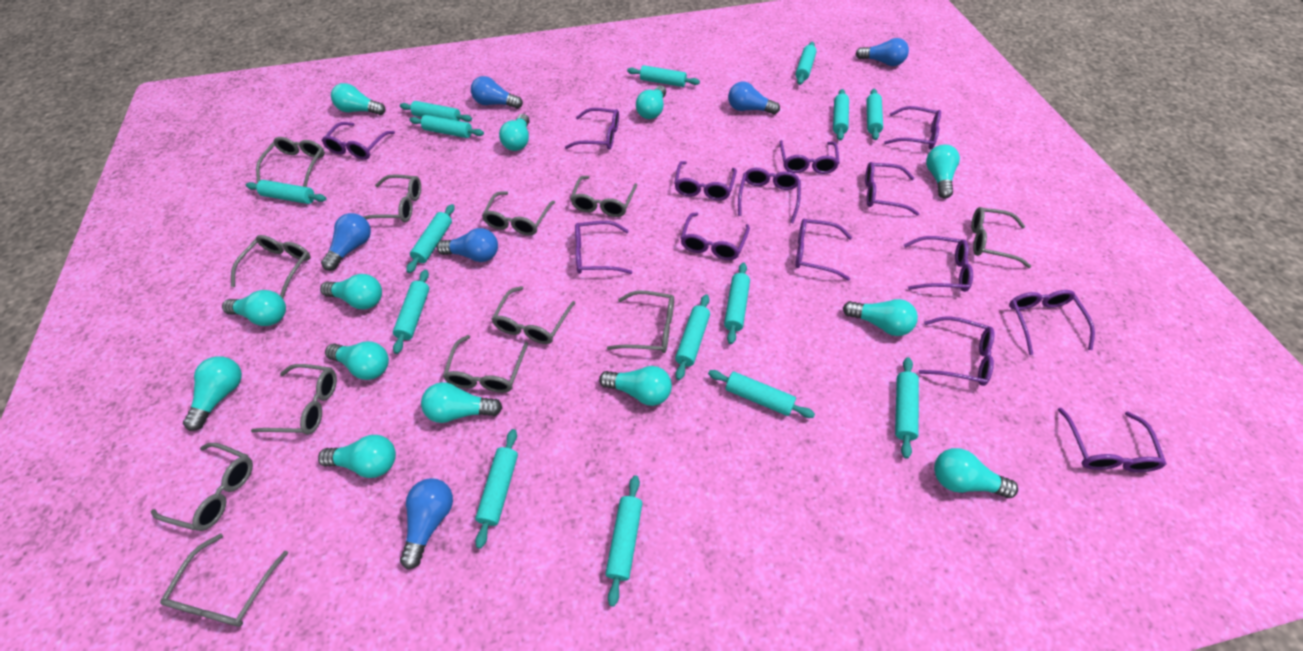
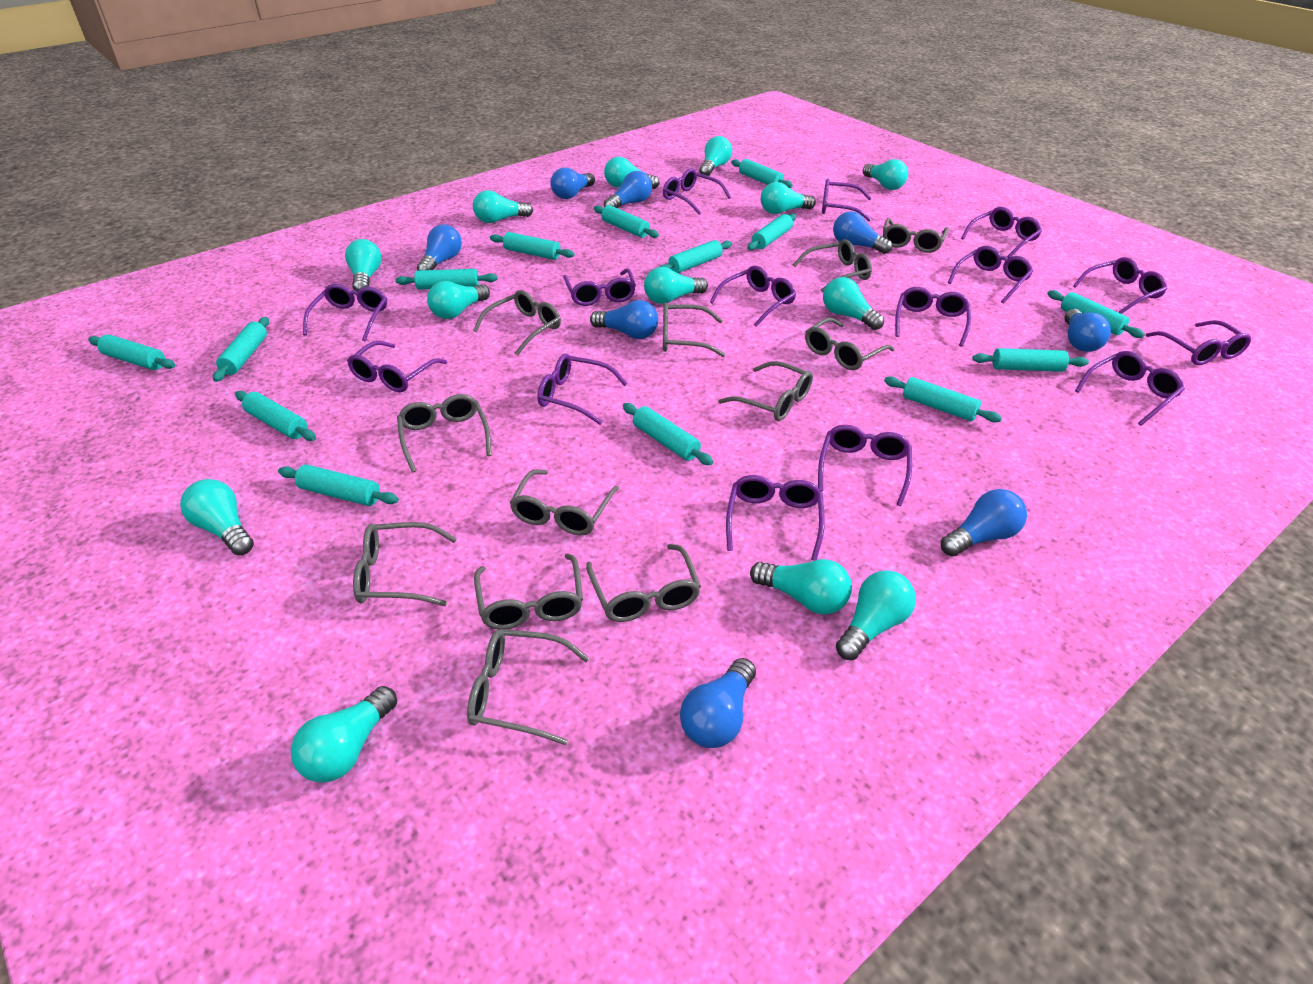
blue light bulb: [321,213,371,271] [400,478,453,570] [437,228,498,262] [471,76,523,109] [728,82,780,114] [855,38,909,66] = 6 -> [417,224,462,270] [550,168,595,199] [590,300,658,339] [604,171,652,208] [680,658,756,748] [833,211,892,254] [941,489,1027,557] [1065,309,1111,352] = 8
purple glasses: [322,122,395,160] [565,108,619,150] [575,221,633,274] [674,161,737,201] [680,212,750,260] [738,168,801,223] [780,140,840,174] [795,219,852,281] [865,162,919,216] [884,106,941,150] [904,236,973,292] [919,316,995,386] [1010,290,1095,355] [1058,408,1167,472] = 14 -> [303,284,387,341] [347,341,447,392] [537,353,628,425] [563,269,636,306] [663,168,731,215] [710,266,796,327] [726,475,825,561] [818,425,912,506] [822,179,872,221] [895,287,971,347] [948,246,1033,304] [961,207,1042,258] [1073,257,1167,314] [1075,351,1185,426] [1146,320,1251,365] = 15
turquoise rolling pin: [246,180,326,204] [393,270,429,354] [400,101,472,122] [406,204,454,273] [409,115,484,138] [475,429,518,549] [605,475,643,607] [627,65,700,87] [675,294,710,380] [708,370,815,418] [724,262,750,344] [795,42,817,85] [833,89,849,141] [866,89,883,140] [895,357,919,459] = 15 -> [88,334,175,370] [213,317,269,382] [235,391,316,441] [278,464,399,506] [396,269,498,290] [490,232,575,260] [594,205,659,238] [623,403,713,465] [660,240,732,273] [731,159,793,188] [747,213,796,250] [884,376,1002,422] [972,348,1089,372] [1047,290,1145,338] = 14

